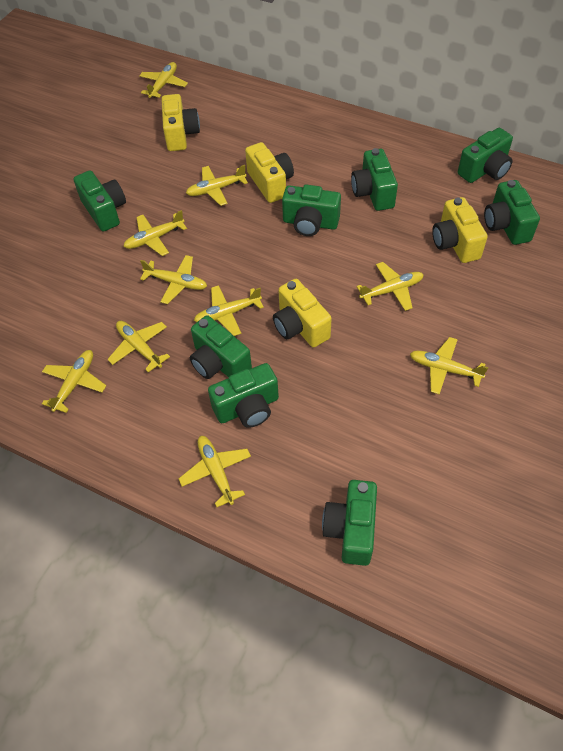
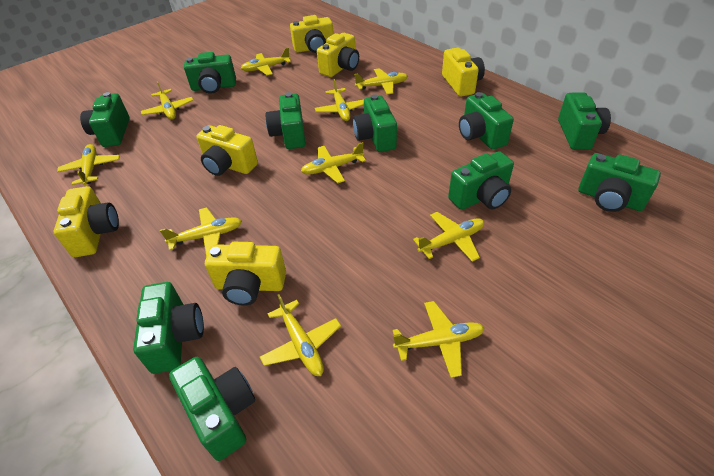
green camera: [73,171,126,232] [190,315,252,379] [208,363,279,428] [282,184,341,236] [322,480,377,566] [351,148,398,211] [458,128,513,183] [484,180,540,245] = 8 -> [80,92,130,147] [133,282,204,374] [169,357,255,461] [184,52,236,94] [265,92,306,149] [353,94,397,152] [448,151,514,210] [459,92,514,150] [558,92,611,150] [578,153,661,212] = 10
yellow camera: [161,94,200,151] [245,142,294,203] [273,279,332,347] [432,197,488,263] = 4 -> [54,186,119,257] [197,125,258,176] [205,242,286,306] [290,15,334,53] [317,33,359,77] [442,48,485,97] = 6

